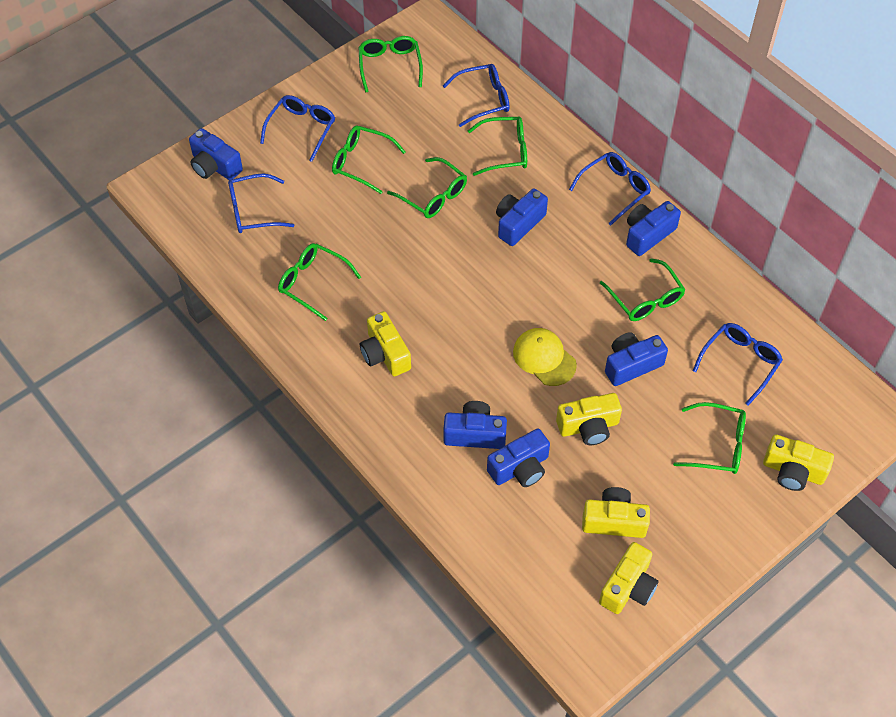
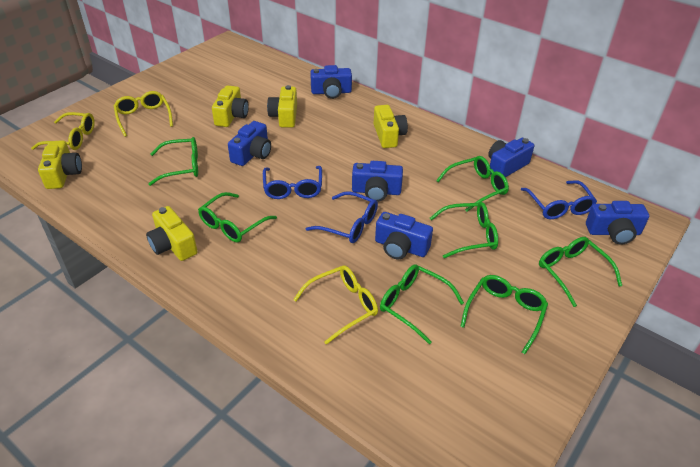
blue glasses: [228,174,294,233] [260,95,335,162] [443,64,510,127] [569,152,651,226] [693,323,783,406] = 5 -> [263,166,322,199] [306,191,378,243] [521,180,597,219] = 3
yellow cap: [513,328,577,386] = 1 -> none = 0
yellow glasses: none = 0 -> [31,112,95,150] [114,91,173,137] [293,266,378,345] = 3

